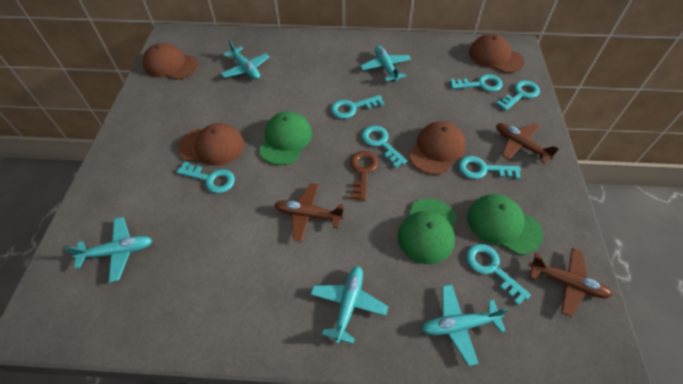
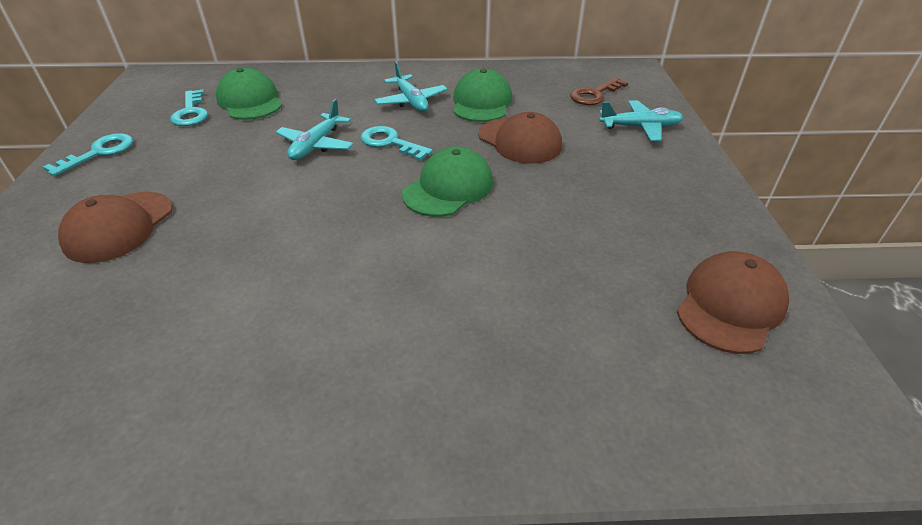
brown cap: [143,43,198,80] [178,123,245,166] [409,121,466,175] [469,34,524,73] = 4 -> [58,192,173,263] [478,112,562,164] [677,251,789,354] = 3
brown plane: [274,183,344,242] [496,123,560,164] [529,248,612,317] = 3 -> none = 0
turquoise key: [177,161,235,193] [331,95,385,119] [362,126,407,168] [450,74,503,92] [458,156,521,179] [466,244,531,306] [496,80,540,111] = 7 -> [43,133,133,176] [170,90,208,126] [360,126,433,161] = 3
turquoise plane: [65,217,153,282] [221,40,270,80] [311,266,388,344] [360,46,411,82] [421,284,509,366] = 5 -> [276,99,354,160] [374,61,448,112] [599,100,683,141] = 3

